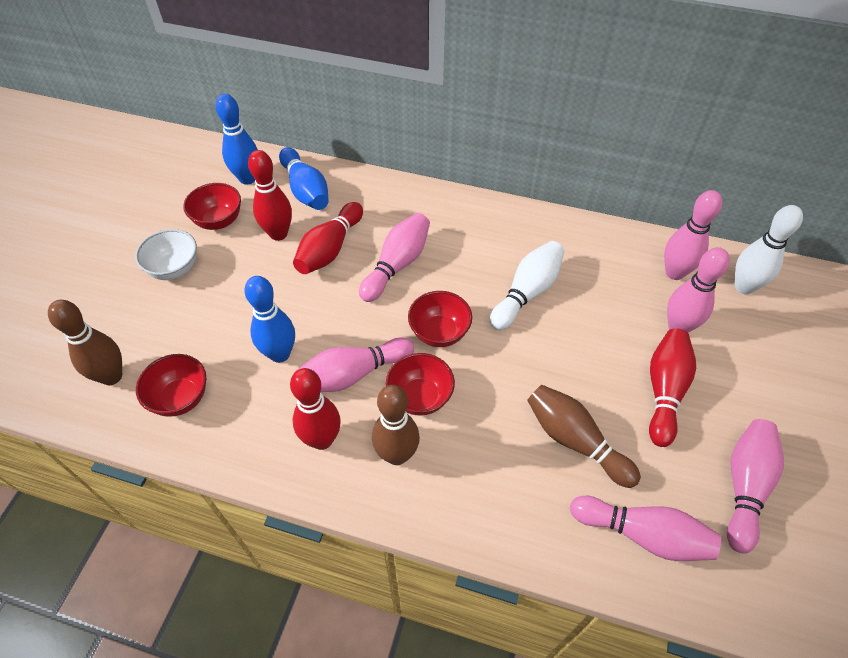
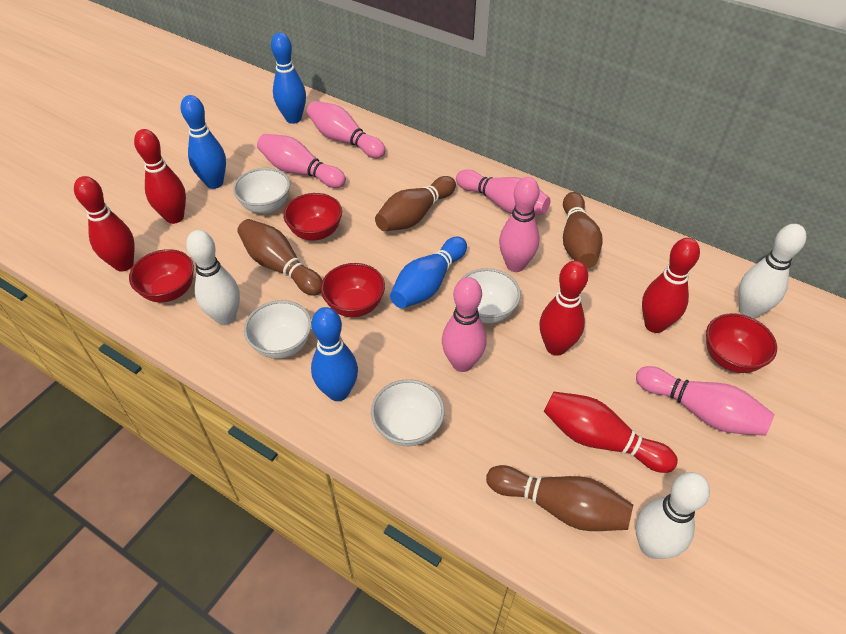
blue bowling pin: [215,94,258,185] [244,276,295,363] [279,147,329,210] = 3 -> [181,95,226,189] [271,33,306,124] [311,307,358,401] [390,237,467,308] = 4
brown bowling pin: [48,300,122,385] [372,385,420,465] [527,385,641,488] = 3 -> [237,219,322,296] [375,176,456,231] [486,465,633,531] [563,192,602,268] = 4
red bowling pin: [248,150,292,241] [290,368,341,450] [293,202,363,274] [649,328,696,447] = 4 -> [74,176,134,272] [134,129,186,224] [539,260,588,356] [544,392,678,473] [642,238,700,333] = 5
white bowl: [135,229,197,280] = 1 -> [233,168,290,214] [244,300,312,359] [371,379,445,446] [460,268,521,323] = 4
white bowling pin: [490,241,564,330] [735,205,803,295] = 2 -> [186,230,240,325] [635,472,710,559] [738,224,806,319] = 3

